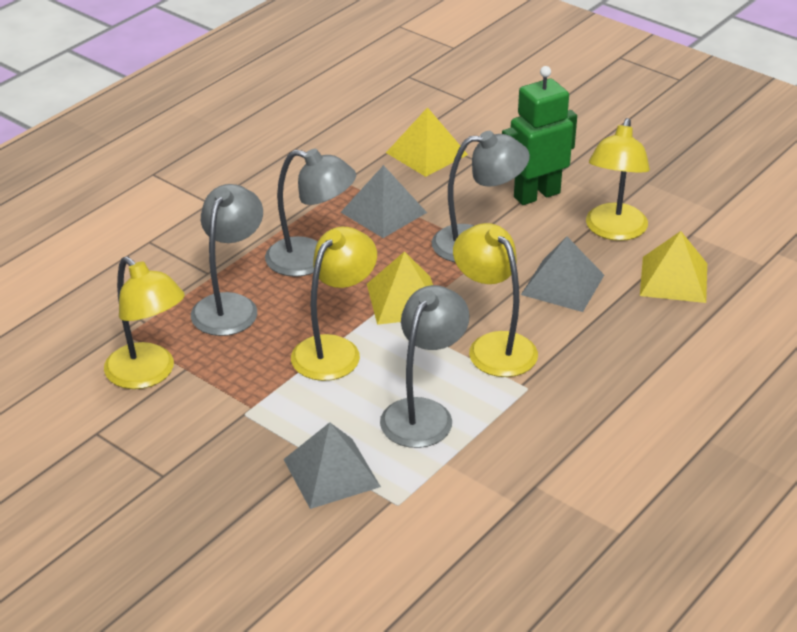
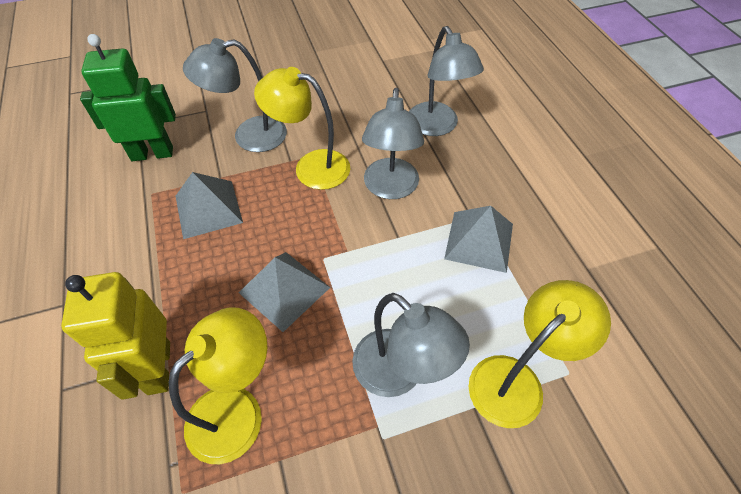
yellow lamp: [104,256,185,389] [291,227,377,381] [453,223,538,377] [586,118,650,241] = 4 -> [169,307,268,464] [254,67,350,190] [469,280,611,428] = 3
yellow pyramid: [367,251,433,325] [386,107,468,177] [640,231,707,303] = 3 -> none = 0
yellow robot: none = 0 -> [61,272,170,400] = 1

